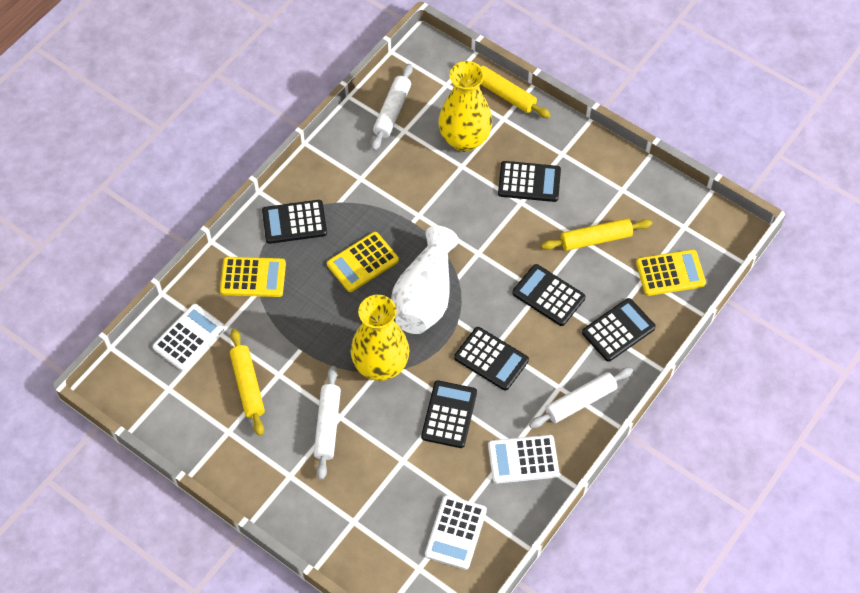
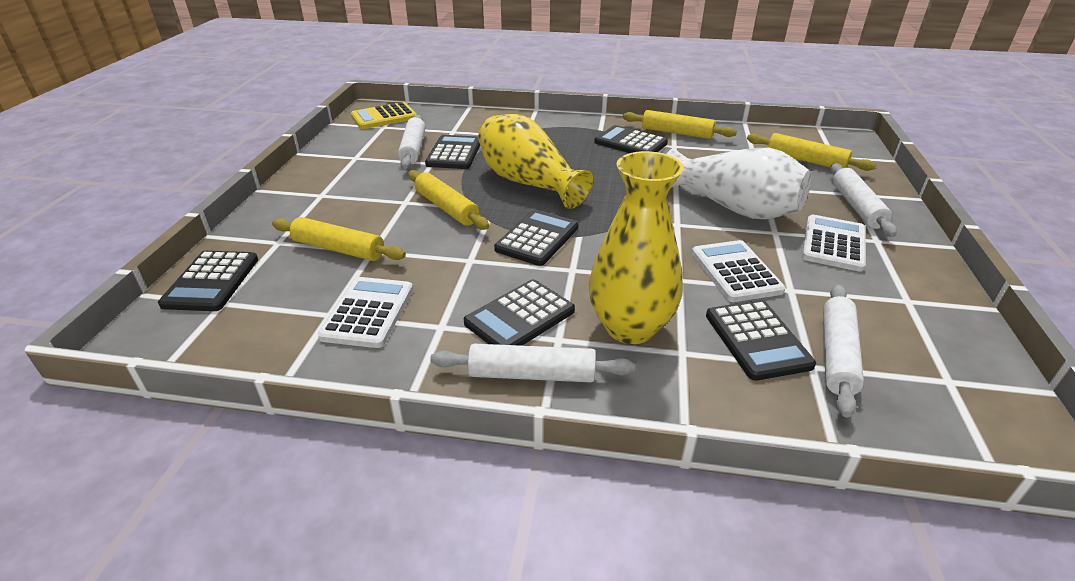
white rolling pin: [314,366,341,480] [371,64,413,151] [529,367,633,428] = 3 -> [398,115,425,169] [430,344,635,382] [823,285,864,418] [830,163,897,237] = 4
yellow calculator: [220,257,286,297] [327,232,399,292] [636,249,706,296] = 3 -> [351,102,417,129] = 1
yellow rolling pin: [230,329,265,436] [462,61,551,118] [541,218,652,251] = 3 -> [272,217,406,261] [408,170,489,230] [623,110,737,139] [747,133,876,171] = 4

